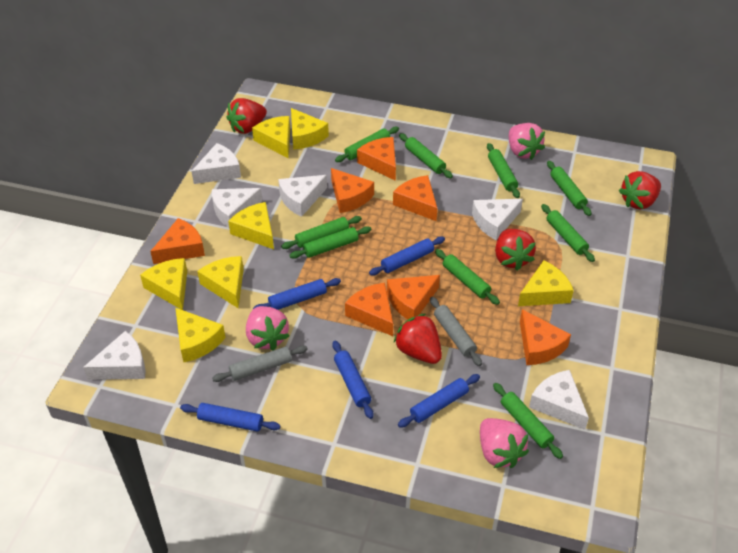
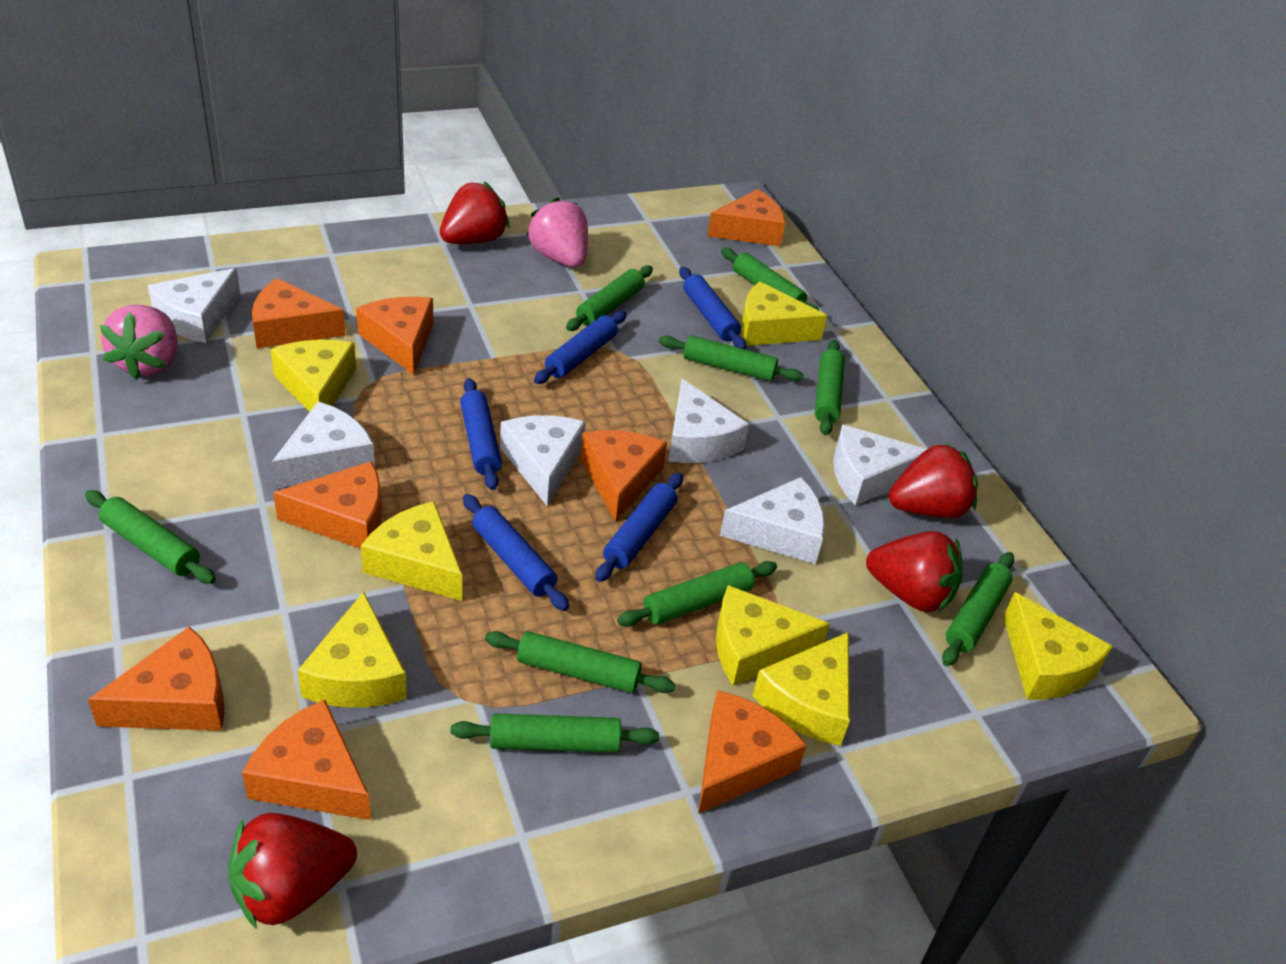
grey rolling pin: [212,345,308,382] [430,297,482,366] = 2 -> none = 0
orange cheese: [150,218,205,264] [331,168,374,213] [345,283,393,336] [357,137,396,181] [387,275,440,319] [393,175,437,221] [520,309,571,365] = 7 -> [88,626,225,731] [242,700,371,820] [252,278,346,348] [273,461,382,549] [356,297,433,375] [580,430,667,522] [698,690,807,814] [707,189,785,246] = 8
pink strawberry: [246,306,289,350] [480,418,529,468] [509,123,545,160] = 3 -> [100,305,178,380] [526,197,588,267] = 2

